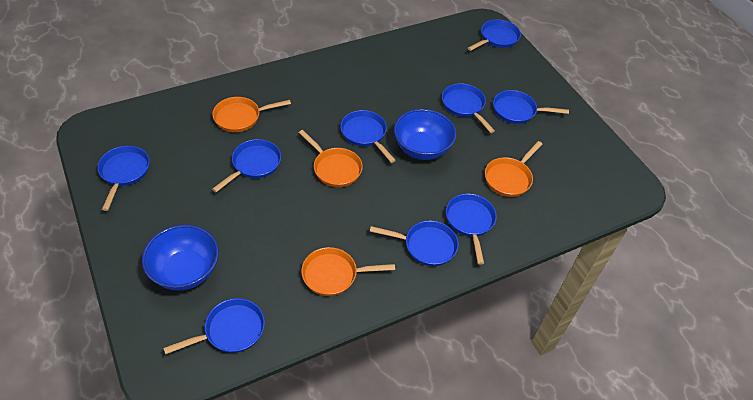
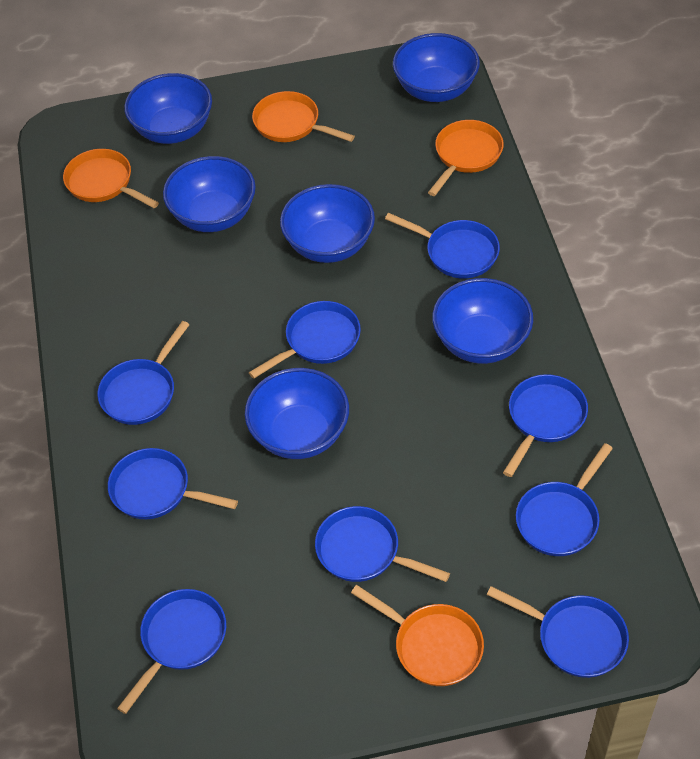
blue bowl: [142,225,219,291] [394,109,456,160] = 2 -> [124,73,212,144] [163,156,256,232] [245,368,349,459] [280,184,375,263] [393,33,480,102] [432,278,533,364] = 6

